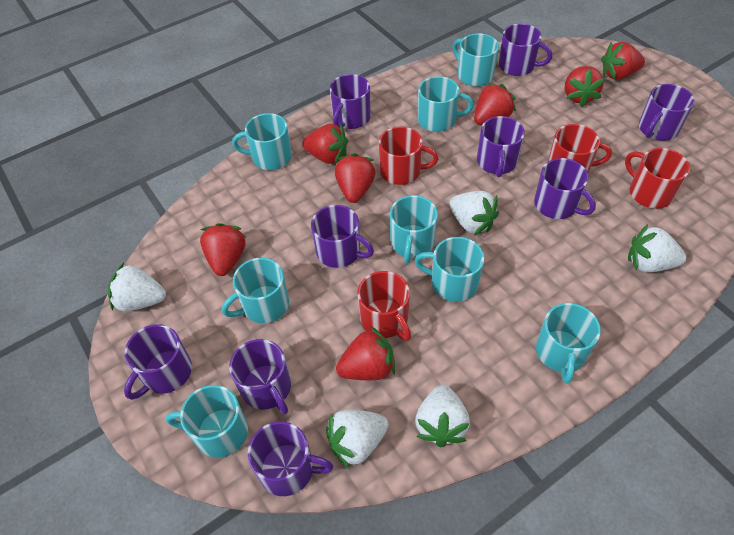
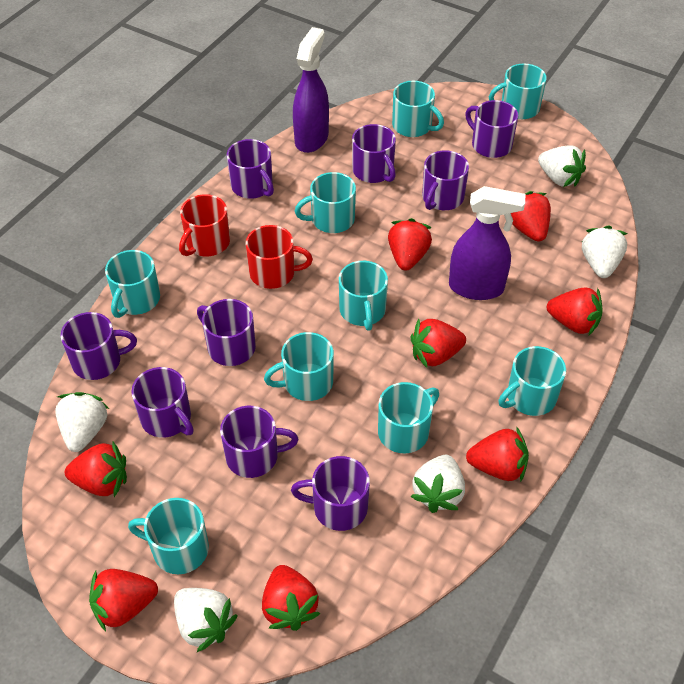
purple spray bottle: none = 0 -> [293,27,329,153] [449,186,526,300] = 2
red mug: [358,271,411,341] [379,127,438,185] [548,124,612,173] [625,148,690,209] = 4 -> [179,194,230,256] [246,225,313,289] = 2
red strawberry: [200,223,246,276] [302,124,348,164] [334,153,376,203] [336,327,395,380] [474,83,516,125] [565,66,605,107] [601,42,645,80] = 7 -> [65,442,127,497] [89,569,158,631] [262,565,320,631] [388,218,432,271] [410,319,466,368] [466,426,529,483] [511,191,551,242] [547,288,603,335] = 8
turquoise mug: [166,385,248,458] [222,258,289,323] [232,113,292,170] [390,195,438,264] [414,237,484,302] [418,76,474,132] [453,33,499,86] [536,303,601,384] = 8 -> [105,250,160,318] [128,498,209,574] [264,332,334,401] [295,172,356,233] [339,261,388,331] [378,382,439,453] [392,81,444,137] [489,63,547,119] [499,346,566,416] = 9

